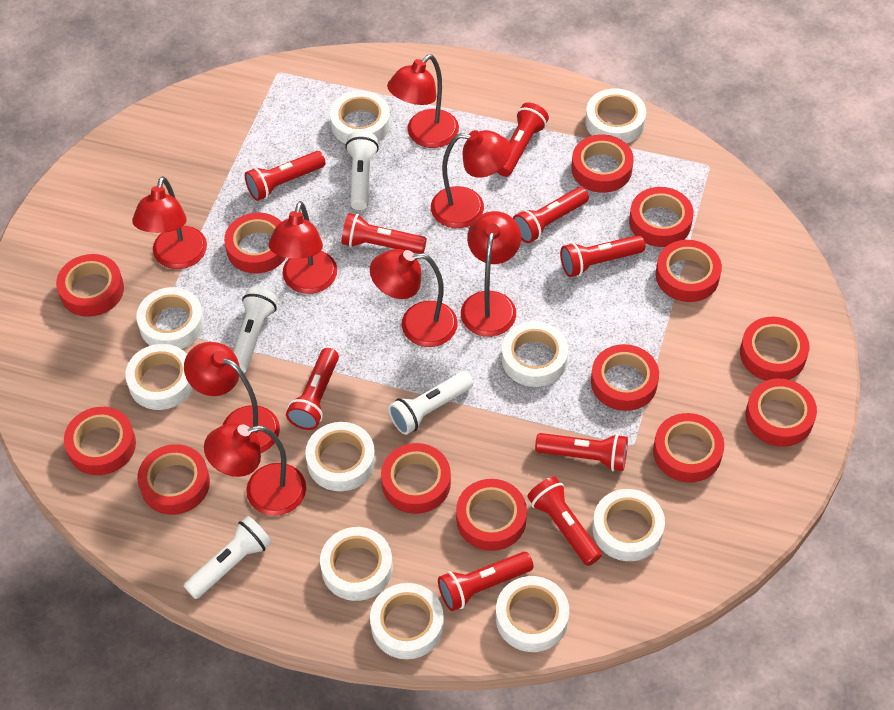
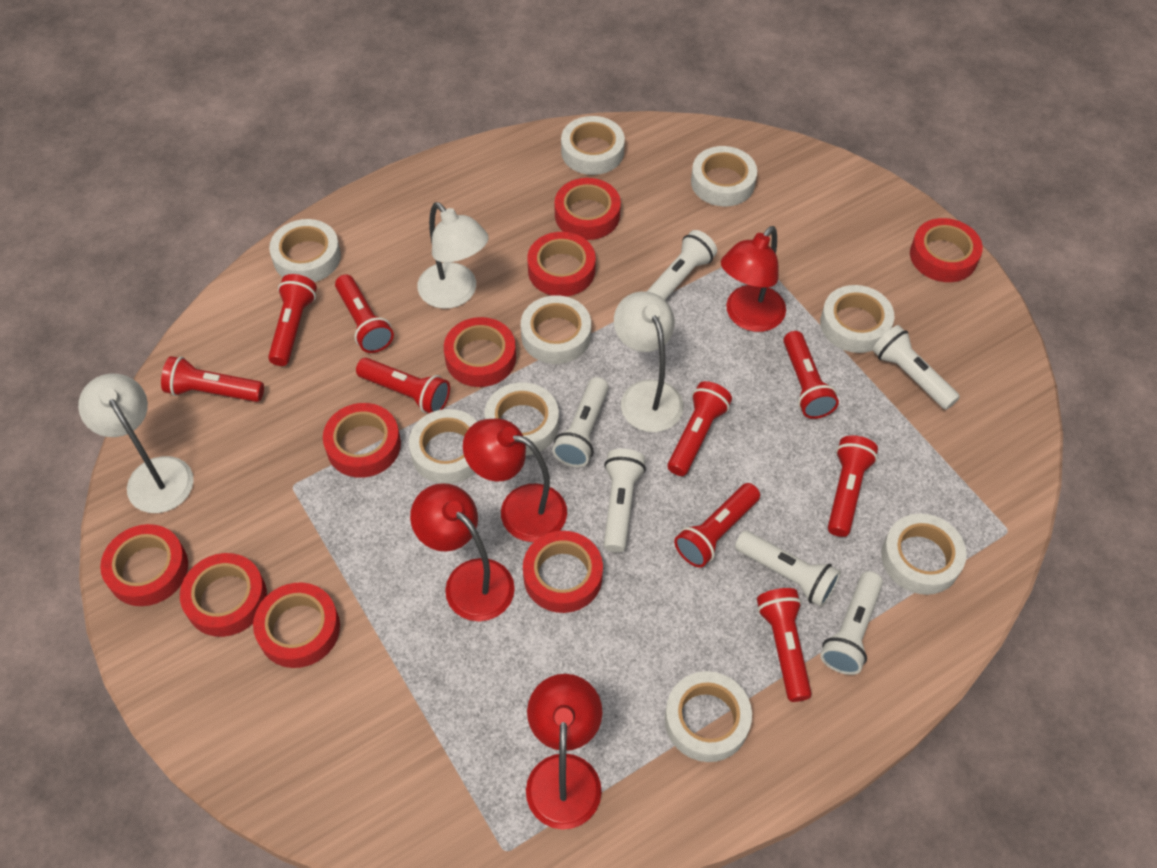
red lamp: [132,176,207,269] [184,342,280,453] [204,423,306,516] [268,201,337,294] [370,249,458,347] [387,54,459,148] [431,130,511,228] [461,211,521,337] = 8 -> [410,483,515,621] [463,419,567,542] [526,674,602,830] [721,226,786,332] = 4
red tape: [56,254,124,317] [64,407,136,475] [137,444,210,515] [224,213,286,273] [381,443,451,514] [456,479,527,551] [571,134,634,193] [591,344,659,411] [629,187,694,247] [653,413,724,482] [656,240,722,302] [740,317,809,381] [745,379,817,447] = 13 -> [100,524,188,606] [180,553,267,637] [253,583,340,668] [323,403,401,478] [444,317,516,387] [523,531,603,613] [527,232,596,297] [555,178,621,240] [910,218,983,282] = 9
white flashlight: [184,516,272,599] [234,287,278,373] [345,131,379,210] [388,371,473,435] = 4 -> [552,377,609,467] [604,449,646,553] [646,230,717,300] [735,531,841,607] [820,571,883,675] [872,325,960,410] = 6
white lamp: none = 0 -> [78,373,194,513] [417,202,489,309] [614,291,683,432] = 3
white tape: [125,344,193,410] [136,287,204,349] [305,422,376,491] [320,527,393,601] [330,91,390,144] [370,583,444,659] [496,576,569,652] [502,321,568,387] [585,88,646,144] [592,489,665,561] = 10 -> [269,219,341,282] [409,409,478,484] [484,382,559,456] [521,295,591,364] [561,116,625,175] [665,671,752,762] [691,146,757,206] [820,285,894,353] [881,514,967,595] = 9

